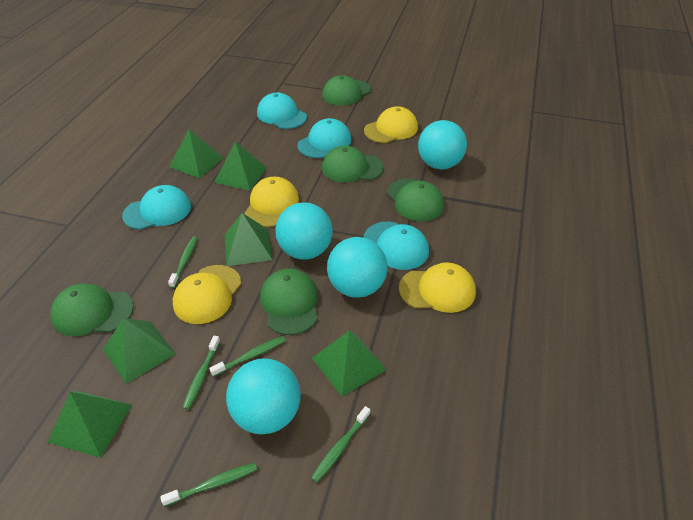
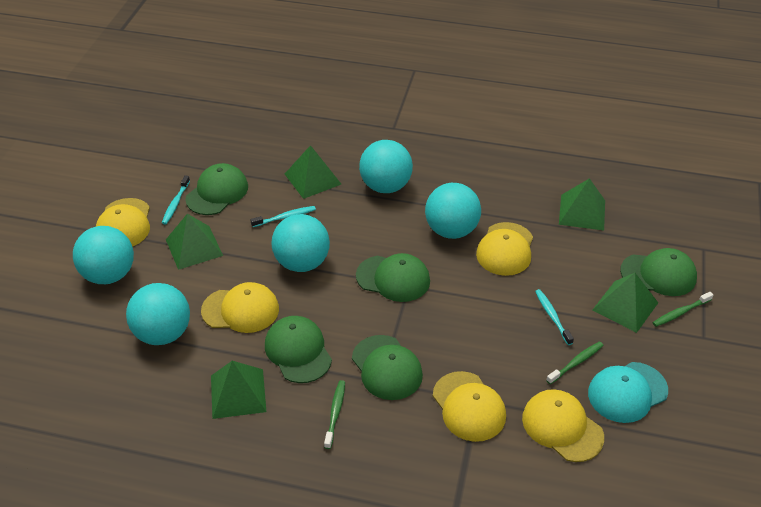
green pyramid: [47,392,132,458] [103,318,176,384] [169,129,223,179] [214,141,267,191] [224,213,273,266] [312,330,387,397] = 6 -> [166,214,223,270] [211,361,266,419] [285,145,341,199] [559,178,605,230] [593,273,658,333] = 5
green toothbrush: [160,463,257,506] [168,237,197,288] [183,336,220,410] [209,336,286,377] [311,406,370,482] = 5 -> [324,380,345,449] [546,341,604,384] [652,292,713,327] = 3
turquoise ball: [226,358,301,434] [275,202,333,260] [327,237,388,298] [418,120,467,169] = 4 -> [73,226,134,284] [126,283,190,345] [271,214,330,272] [359,140,413,193] [425,183,481,239] = 5
turquoise cap: [122,185,191,230] [257,92,307,129] [297,118,351,158] [364,222,429,270] = 4 -> [588,362,668,423] = 1
turquoise toothbrush: none = 0 -> [162,175,190,225] [250,206,316,227] [535,289,574,345] = 3
yellow cap: [173,265,241,324] [244,177,299,227] [364,106,418,143] [399,262,476,313] = 4 -> [96,198,150,247] [201,282,279,333] [433,371,506,442] [476,222,533,276] [522,389,604,462] = 5

